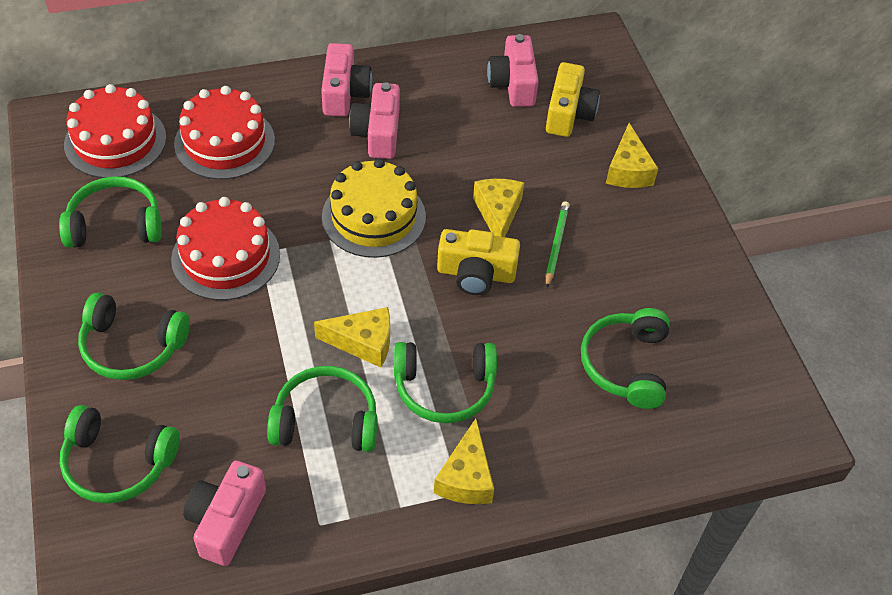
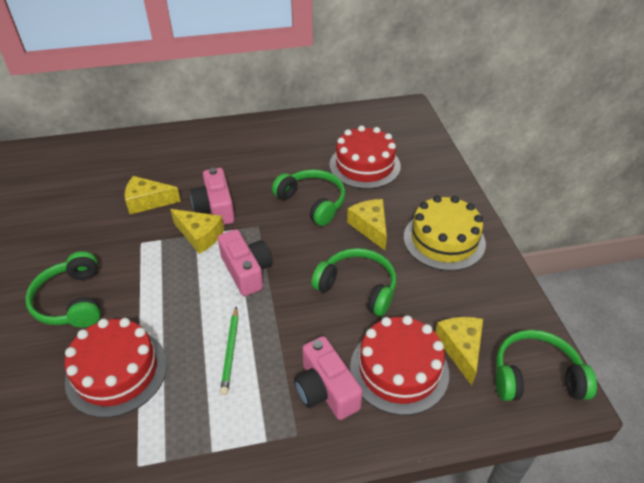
green headphones: [59,176,162,248] [60,405,180,504] [78,293,190,380] [267,366,377,452] [394,342,497,423] [581,308,670,409] = 6 -> [25,251,101,328] [272,169,346,226] [311,248,396,316] [496,330,597,401] = 4
pink camera: [183,461,266,566] [321,43,372,117] [349,82,400,159] [487,34,539,107] = 4 -> [190,168,235,225] [218,229,272,296] [294,336,363,420] = 3
yellow camera: [437,229,520,295] [546,62,600,137] = 2 -> none = 0

